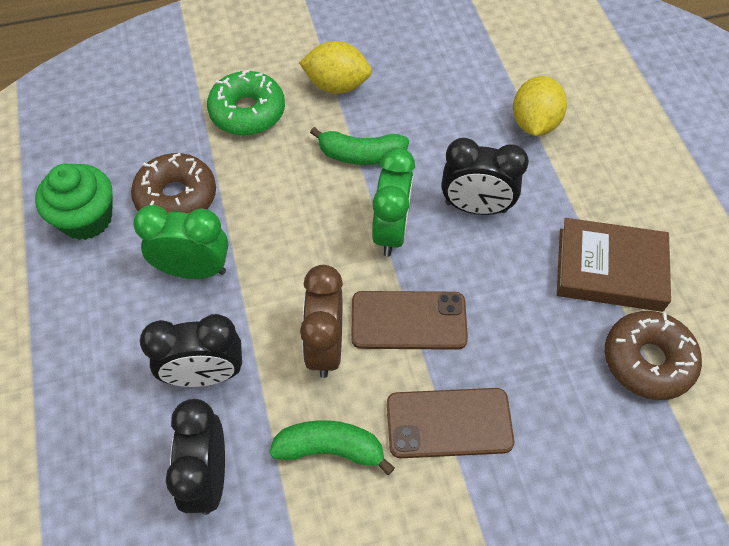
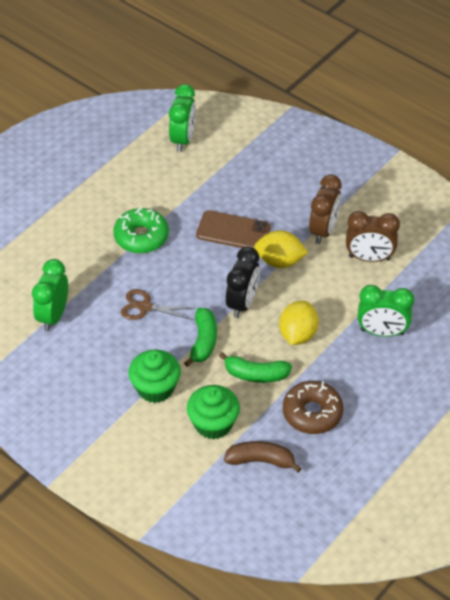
black clock: [140,314,242,387] [166,399,225,515] [442,138,529,215] = 3 -> [226,246,260,318] = 1
brown banana: none = 0 -> [224,441,302,473] = 1
brown book: [557,218,671,312] = 1 -> none = 0
brown clock: [300,265,343,378] = 1 -> [309,174,342,244] [346,211,400,262] = 2
brown donut: [131,153,216,213] [605,311,702,400] = 2 -> [283,381,343,434] = 1
brown phone: [351,291,468,350] [387,388,514,458] = 2 -> [196,210,271,249] = 1
brown scissors: none = 0 -> [121,289,193,320] = 1
green clock: [133,205,228,279] [372,147,415,256] = 2 -> [32,259,68,331] [169,84,196,152] [358,285,414,337] = 3
green cupcake: [35,164,112,240] = 1 -> [129,350,181,403] [187,385,240,440] = 2

